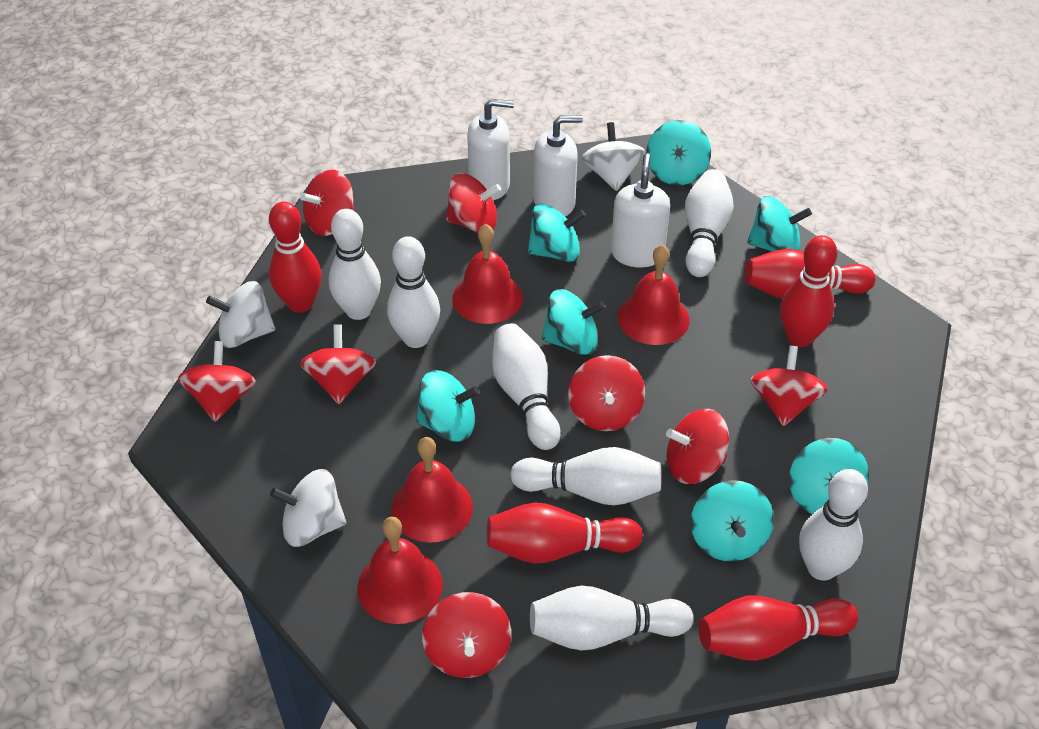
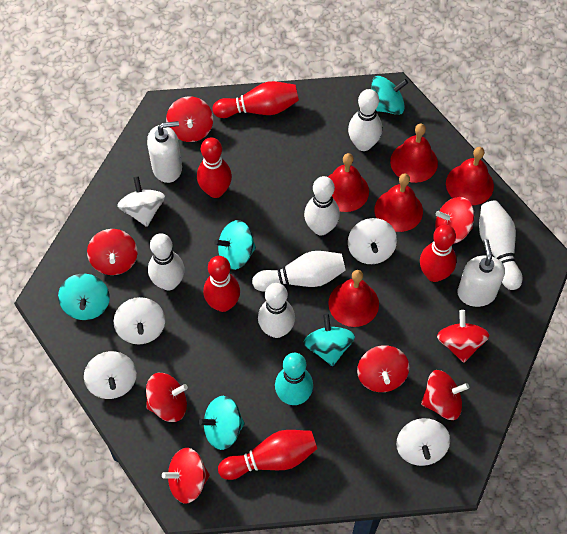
red bell: [358,517,443,624] [392,437,473,543] [452,224,523,324] [618,244,690,345] = 4 -> [328,153,369,212] [328,270,379,327] [375,173,423,232] [390,124,438,183] [446,147,494,205] = 5
turquoise bowling pin: none = 0 -> [275,353,313,405] = 1
turquoise spinning top: [416,370,479,441] [527,203,586,262] [542,289,605,355] [646,120,711,185] [691,480,774,562] [747,196,812,252] [789,438,869,514] = 7 -> [58,274,110,320] [199,396,245,450] [214,220,256,270] [304,314,355,366] [372,76,408,115] = 5
white bowling pin: [329,209,381,320] [387,236,440,348] [492,323,561,450] [510,447,661,505] [530,586,693,651] [685,169,734,277] [799,469,868,581] = 7 -> [148,233,185,290] [252,251,346,292] [258,283,295,338] [304,176,340,236] [348,89,382,151] [479,201,522,290] = 6
white soap dispenser: [467,99,514,200] [534,115,583,216] [611,153,670,268] = 3 -> [147,121,182,183] [457,239,505,307] = 2
white spinning top: [206,281,275,348] [270,469,346,547] [581,122,646,191] = 3 -> [84,351,137,399] [114,297,165,344] [117,176,165,227] [348,218,397,264] [396,418,450,466] = 5

